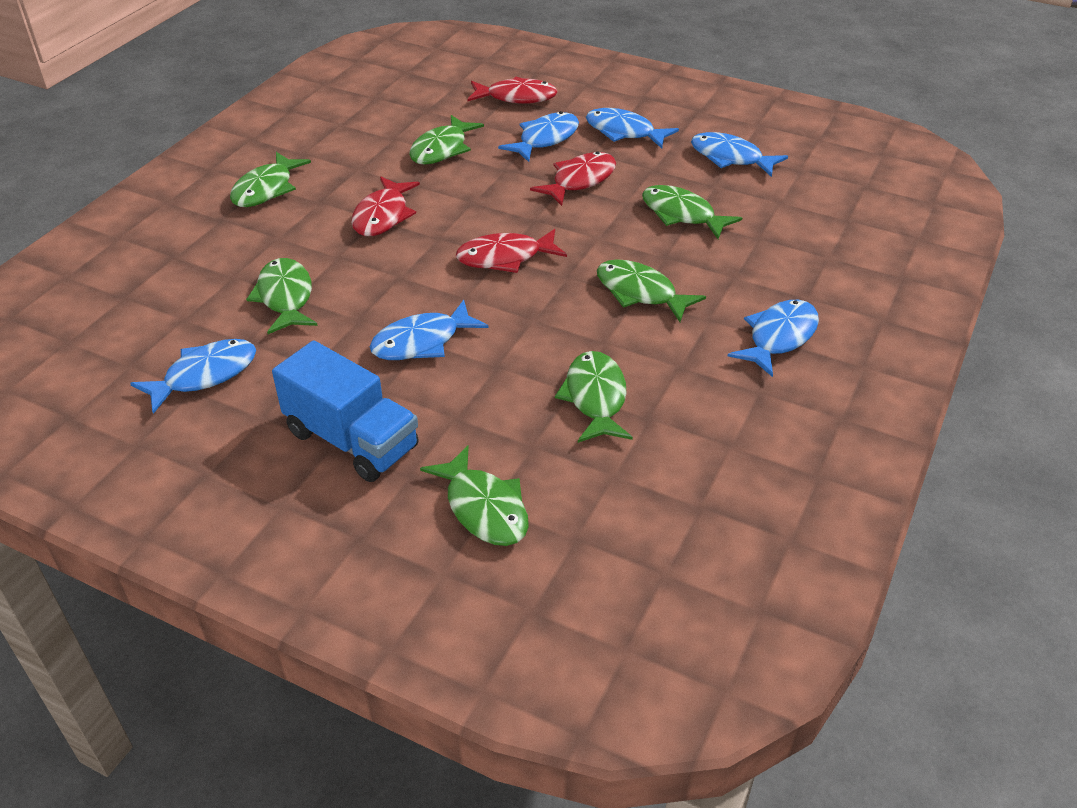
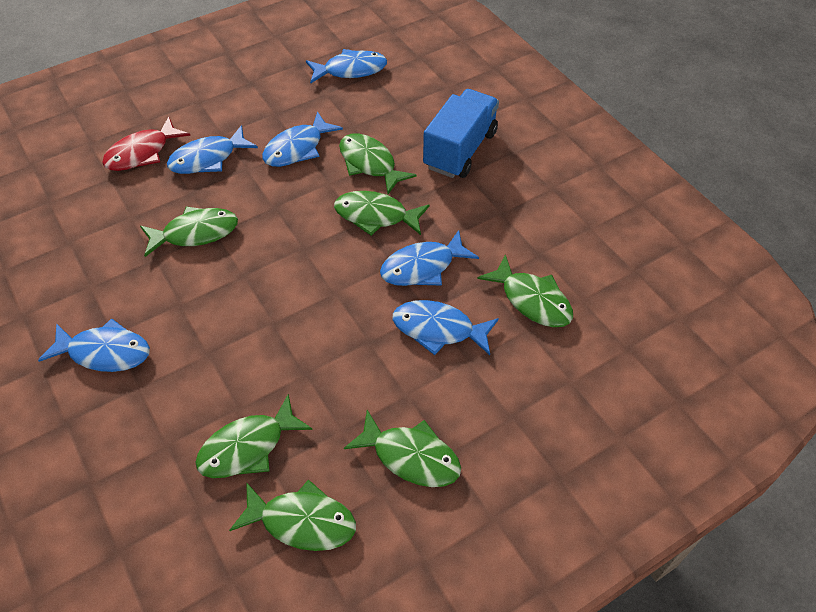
red fish: [351,176,420,236] [456,229,567,273] [467,77,558,104] [530,151,616,206] = 4 -> [102,116,190,171] = 1

